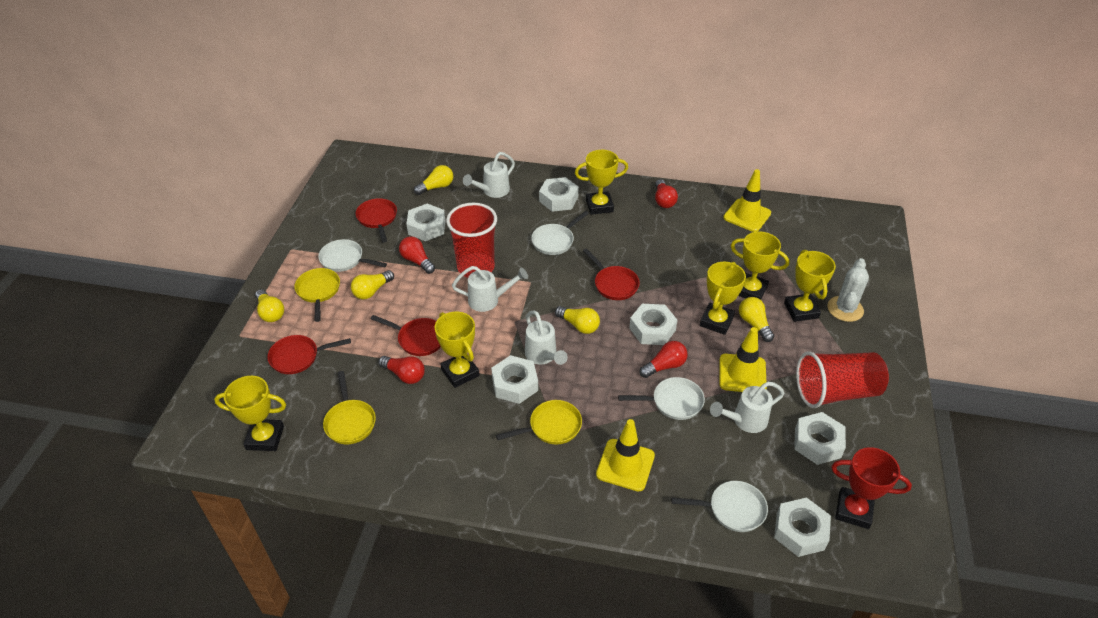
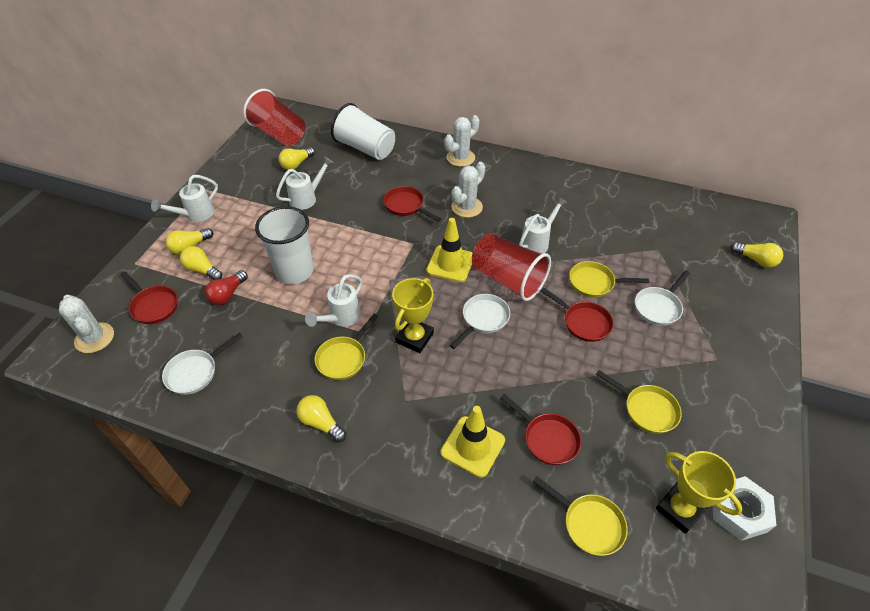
red light bulb: [378,356,425,384] [399,236,435,274] [640,341,688,378] [655,179,678,208] = 4 -> [205,270,248,305] = 1
red trophy: [831,447,912,529] = 1 -> none = 0
white cactus: [827,258,869,322] = 1 -> [59,295,114,353] [444,115,479,167] [452,162,485,218] = 3
white cup: none = 0 -> [255,206,314,284] [331,103,395,160] = 2
white nut: [406,204,446,241] [491,355,538,404] [539,177,579,212] [629,304,678,345] [774,498,831,557] [794,412,846,465] = 6 -> [713,476,777,541] = 1
white pan: [318,239,387,272] [531,211,589,255] [618,377,705,420] [672,481,768,532] = 4 -> [162,333,243,395] [450,294,510,349] [635,271,690,326] = 3
yellow pan: [294,268,340,322] [323,371,376,444] [496,400,582,445] = 3 -> [315,314,379,380] [533,476,628,556] [569,261,649,298] [596,370,682,434] = 4
yellow traffic cone: [596,419,655,491] [719,327,767,392] [723,169,771,232] = 3 -> [426,218,473,282] [441,406,505,478] = 2
yellow trophy: [214,376,286,451] [435,312,480,388] [575,150,628,215] [700,262,746,335] [731,232,790,300] [784,250,836,322] = 6 -> [392,278,434,353] [656,451,743,534] = 2

